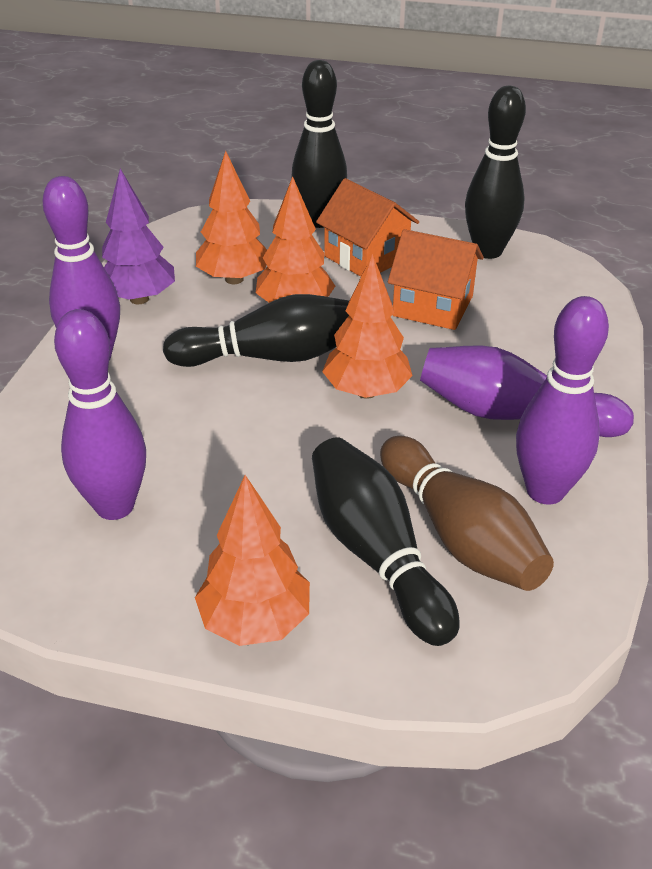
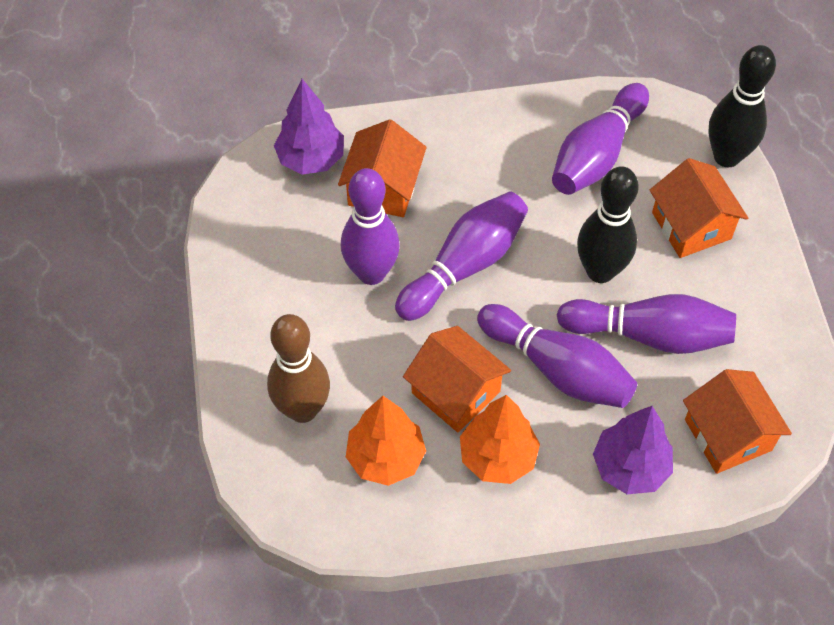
black bowling pin: [163,294,349,367] [291,60,347,228] [312,437,460,646] [465,86,526,259] = 4 -> [577,166,639,283] [708,45,776,167] = 2
orange house: [316,178,419,277] [388,229,484,330] = 2 -> [338,119,427,217] [403,326,511,432] [650,158,748,258] [683,369,792,474] = 4
orange tree: [195,475,310,646] [196,151,267,284] [256,177,335,303] [322,253,413,399] = 4 -> [346,396,426,486] [460,395,540,484] = 2
purple bowling pin: [43,176,120,361] [54,309,146,520] [420,345,634,437] [516,296,609,505] = 4 -> [341,168,400,285] [395,191,528,321] [477,304,637,408] [552,83,649,195] [557,294,736,354] = 5
purple tree: [102,169,175,304] = 1 -> [274,79,344,175] [593,406,673,494] = 2

